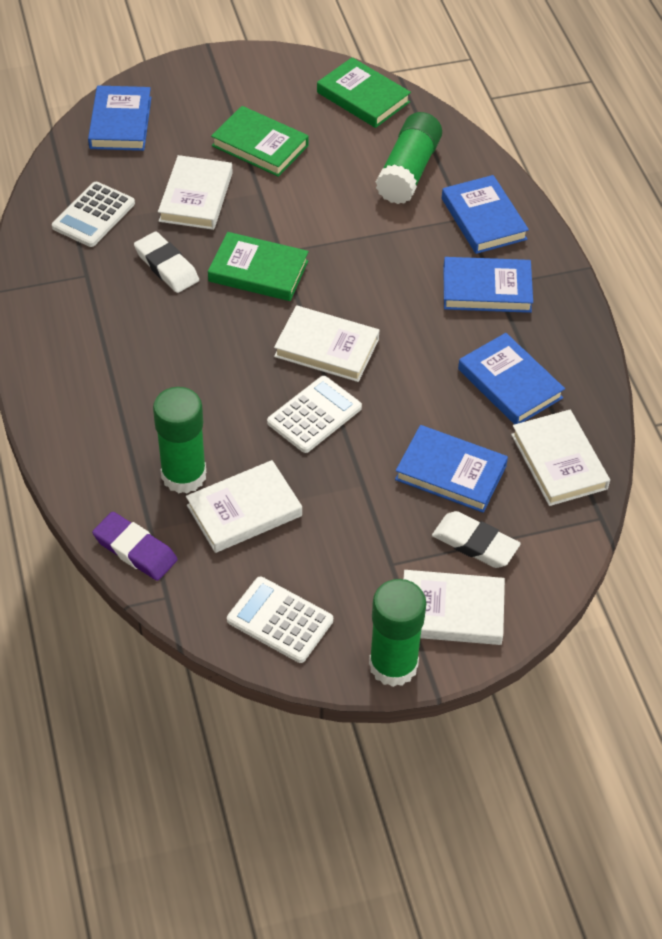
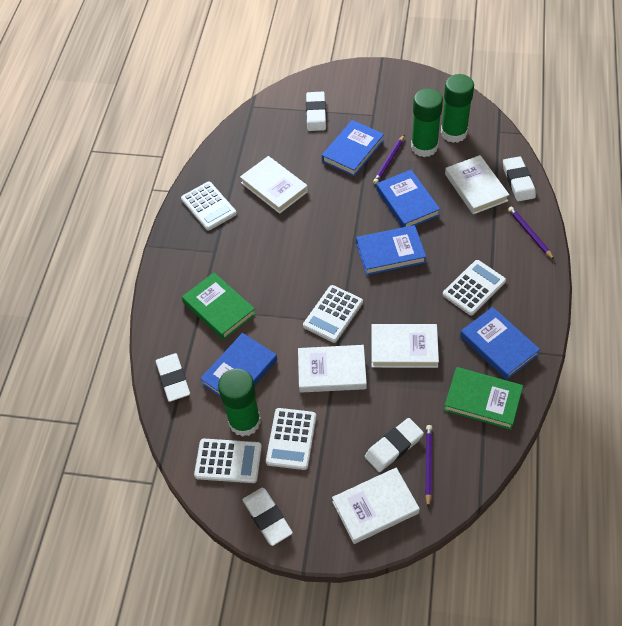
green book: [208,232,309,301] [211,106,309,177] [317,57,411,128] = 3 -> [182,273,256,340] [444,367,523,430] = 2
purple eraser: [92,512,178,581] = 1 -> none = 0
purple pencil: none = 0 -> [373,135,404,184] [425,425,433,508] [508,206,554,260] = 3
white calculator: [52,182,135,247] [227,577,333,663] [267,376,362,453] = 3 -> [181,182,237,231] [194,439,262,483] [266,408,316,470] [303,285,363,343] [443,260,506,315] = 5
white eraser: [134,232,199,293] [432,511,521,568] = 2 -> [156,353,190,402] [243,488,293,546] [306,92,326,131] [365,418,424,472] [503,156,536,202] = 5

